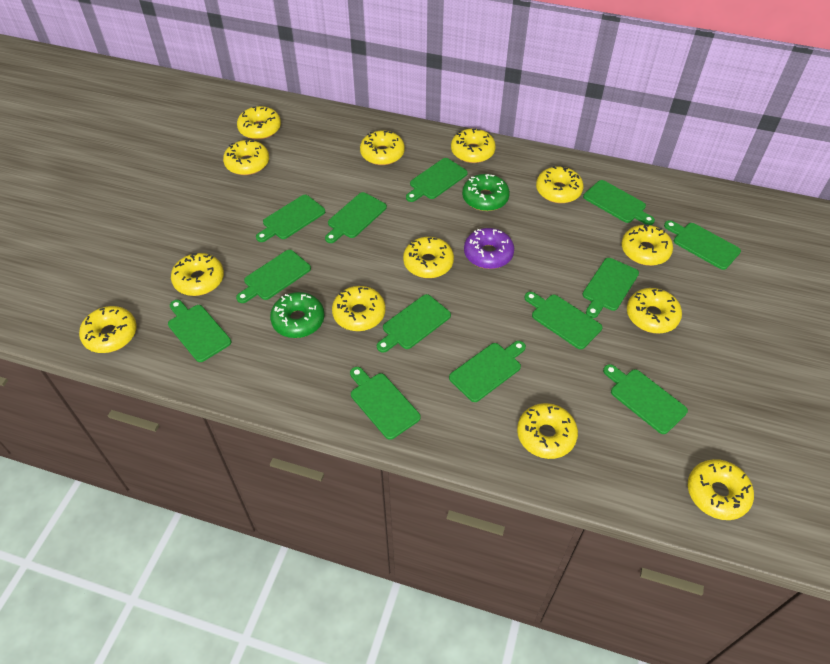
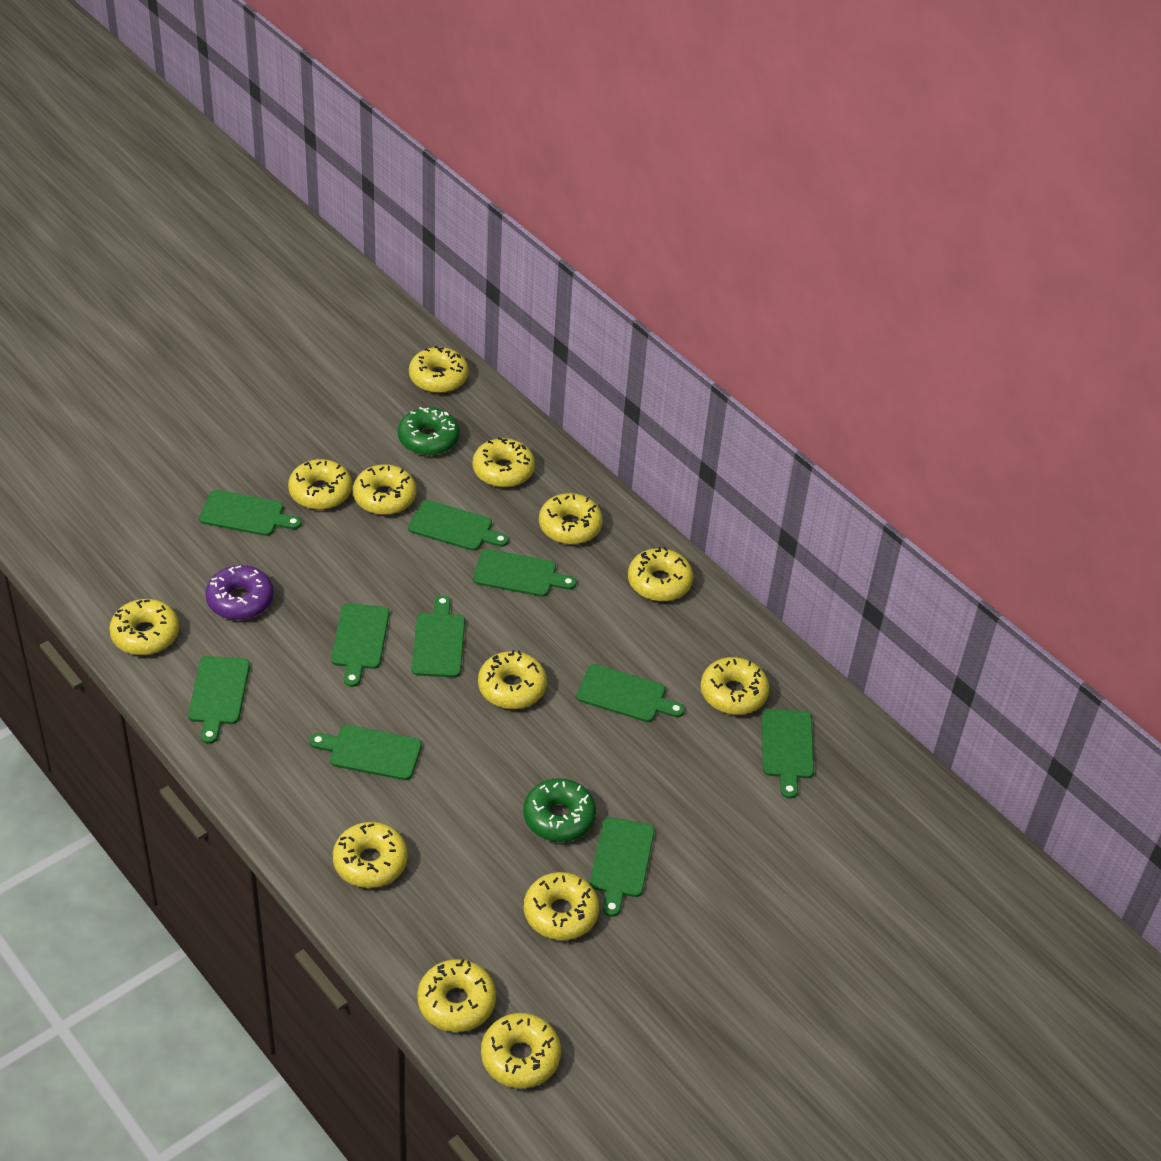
green cutting board: [168,300,231,362] [236,250,311,303] [256,195,325,242] [325,192,387,243] [350,367,421,440] [377,294,451,353] [406,158,468,202] [449,341,526,402] [524,292,602,349] [582,258,639,318] [583,180,655,225] [603,364,688,434] [664,220,741,270] = 13 -> [188,656,250,744] [199,490,302,536] [309,725,422,780] [331,603,389,687] [408,500,509,551] [412,595,465,677] [473,549,576,597] [576,664,685,722] [590,817,655,917] [762,709,814,799] = 10

